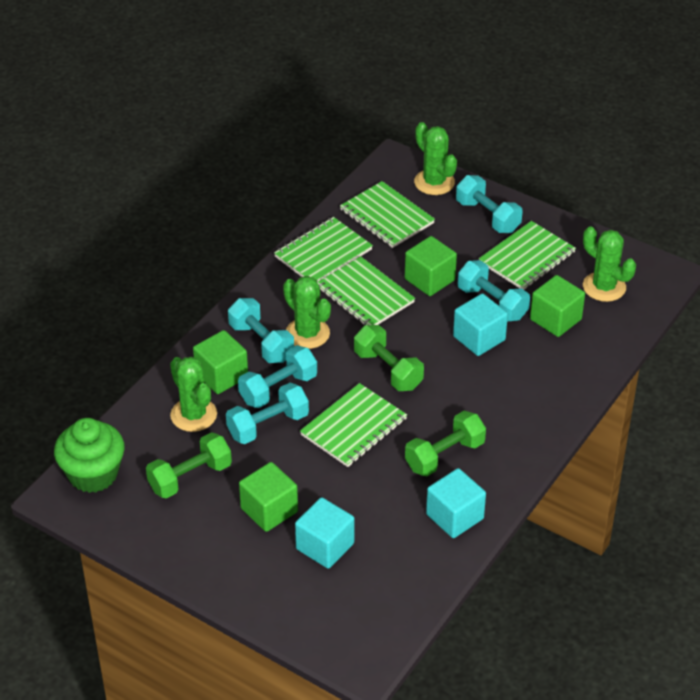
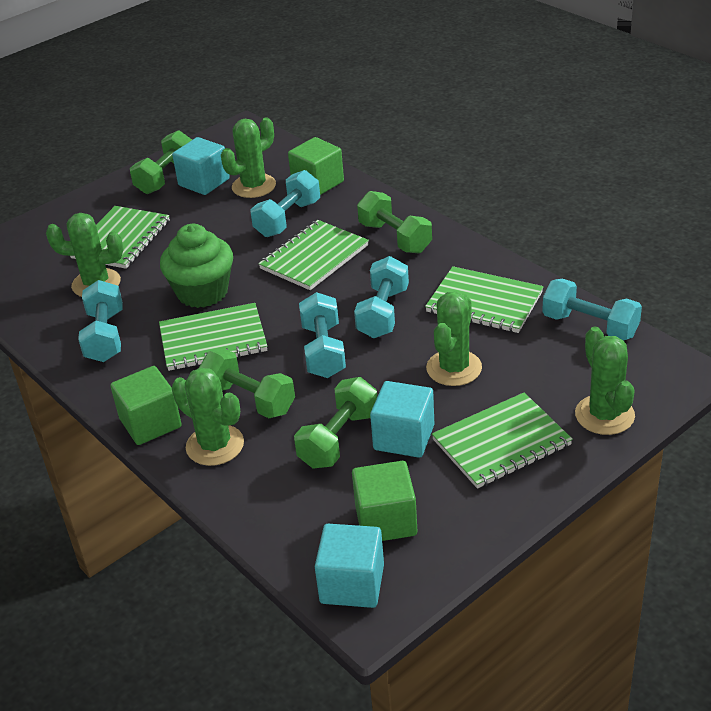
green cactus: [170,357,217,432] [283,276,331,349] [414,122,457,195] [583,226,636,302] = 4 -> [46,213,124,297] [172,368,244,466] [221,117,276,198] [426,291,482,386] [575,326,635,435] = 5
green cube: [193,330,248,394] [239,462,298,532] [405,236,457,296] [530,275,585,337] = 4 -> [110,366,182,445] [288,137,344,195] [352,461,417,541] = 3
green dumbbell: [146,432,232,499] [354,325,424,391] [405,411,486,476] = 3 -> [130,130,192,194] [199,349,295,418] [294,377,377,469] [357,191,432,253] = 4

